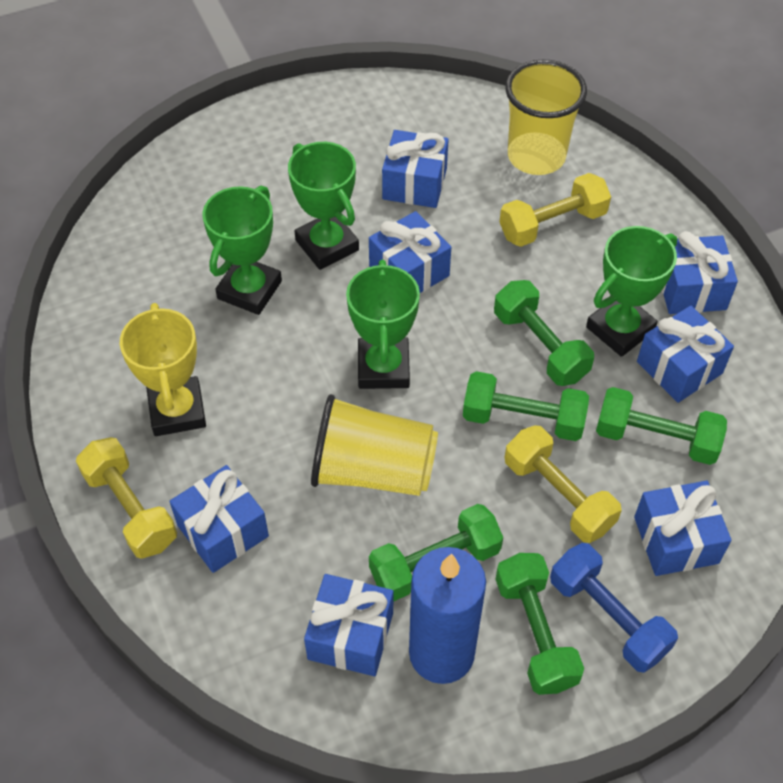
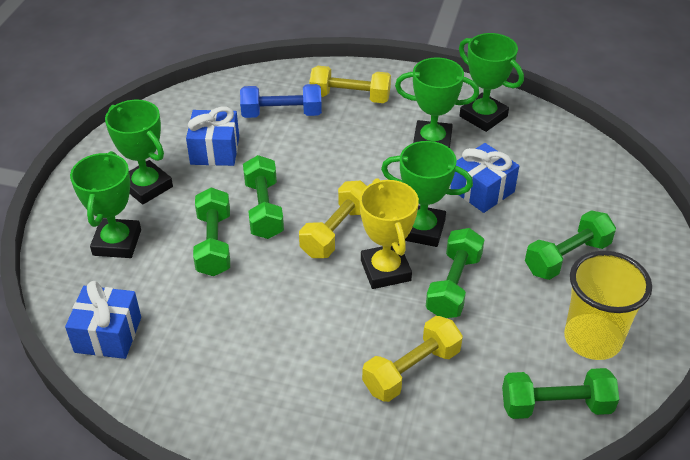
blue candle: [409,547,486,684] = 1 -> none = 0
blue gift: [170,465,269,573] [304,574,393,676] [369,211,451,293] [382,130,449,208] [634,481,732,576] [637,306,734,403] [662,231,738,314] = 7 -> [65,281,141,359] [186,107,239,166] [450,143,519,213] = 3
green trophy: [202,186,282,315] [288,142,359,270] [346,260,420,389] [586,226,677,357] = 4 -> [70,151,141,258] [105,100,173,205] [381,141,473,247] [395,58,479,148] [459,33,524,132] = 5
yellow cup: [311,394,438,496] [505,60,587,175] = 2 -> [564,251,652,360] = 1

